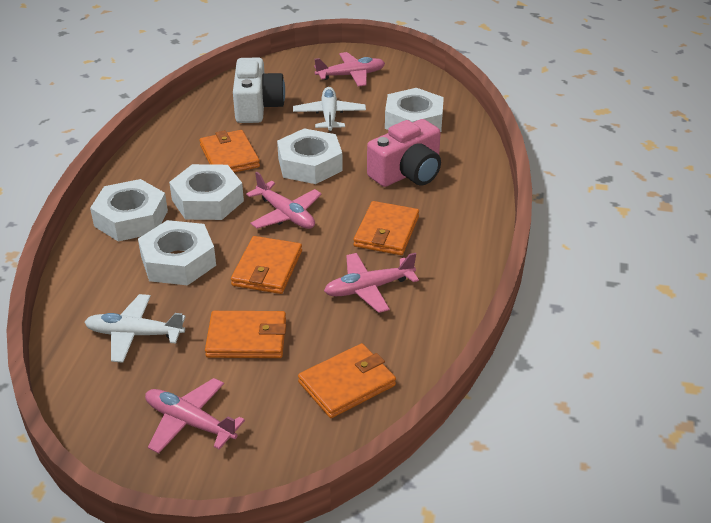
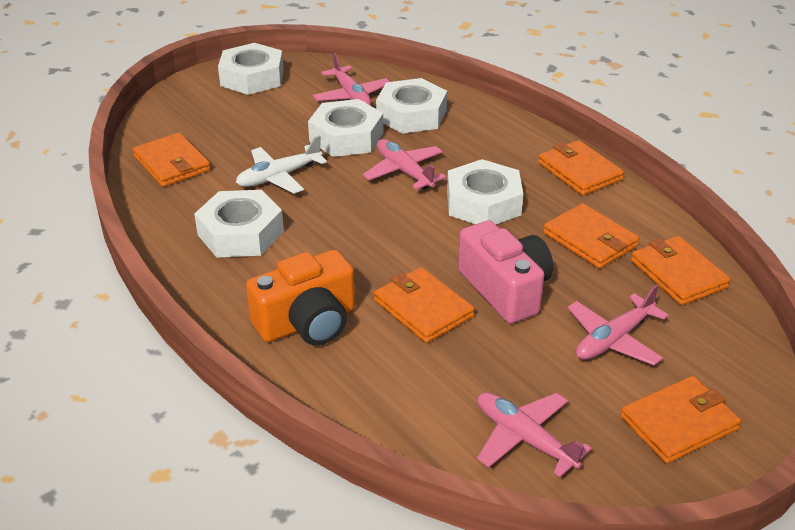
orange camera: none = 0 -> [246,250,355,345] = 1
orange wallet: [199,130,260,173] [205,311,286,358] [231,236,302,294] [298,343,396,418] [354,201,419,255] = 5 -> [133,133,211,187] [374,267,475,343] [538,140,624,196] [543,203,639,269] [620,376,741,464] [631,236,731,305] = 6
white camera: [233,58,285,123] = 1 -> none = 0
white plane: [85,294,186,363] [293,87,366,131] = 2 -> [236,135,327,194] = 1

